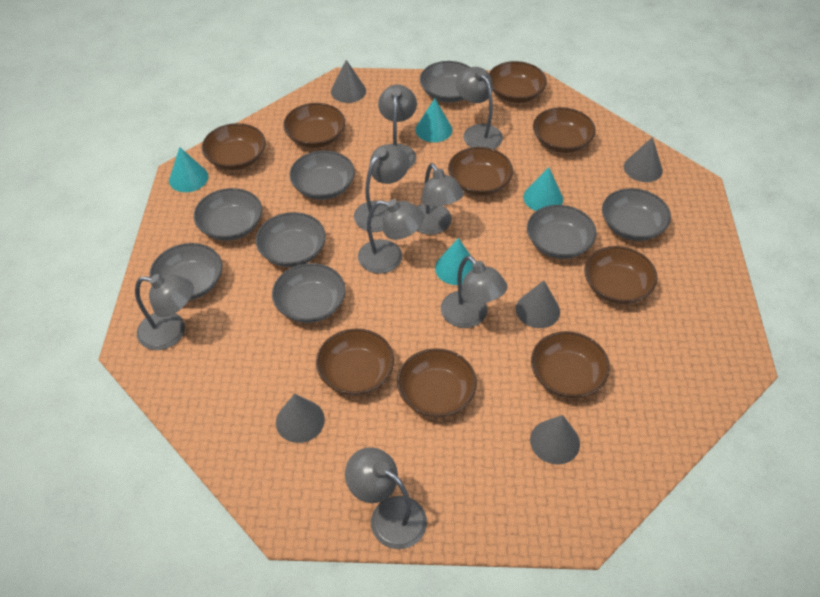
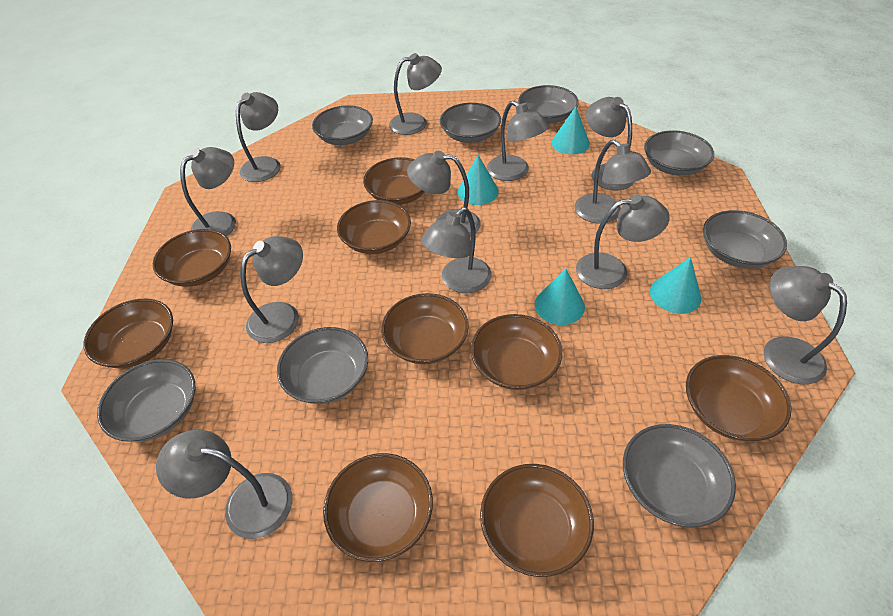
grey cone: [276,394,325,443] [331,60,366,103] [516,281,560,328] [530,415,580,464] [624,137,663,182] = 5 -> none = 0
grey lamp: [135,274,194,350] [345,447,427,549] [354,144,410,232] [358,199,424,274] [378,84,417,169] [416,163,464,235] [441,255,508,328] [456,67,503,149] = 8 -> [156,430,293,539] [180,147,236,236] [236,92,280,182] [240,236,303,343] [389,53,442,135] [407,151,481,237] [421,207,491,293] [487,101,549,181] [575,140,651,224] [576,194,670,289] [586,97,634,190] [764,266,847,385] = 12

